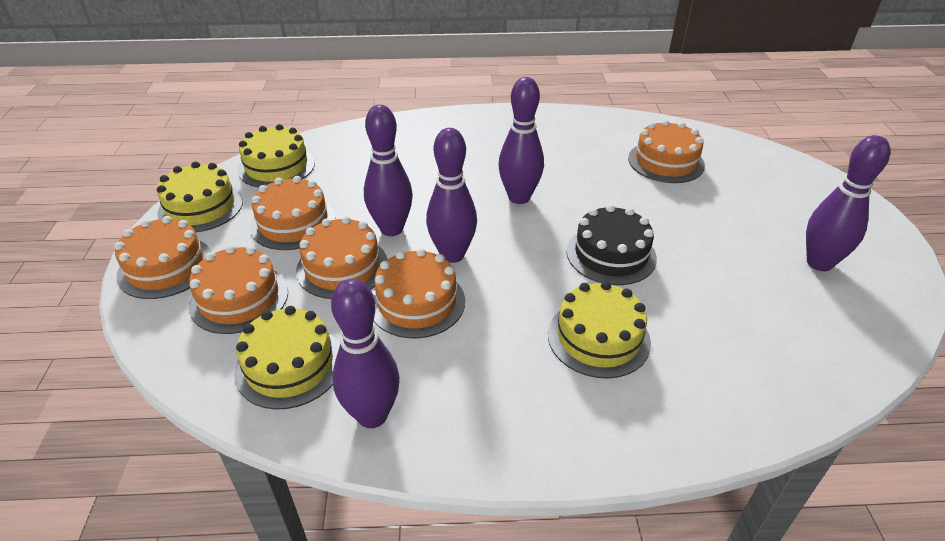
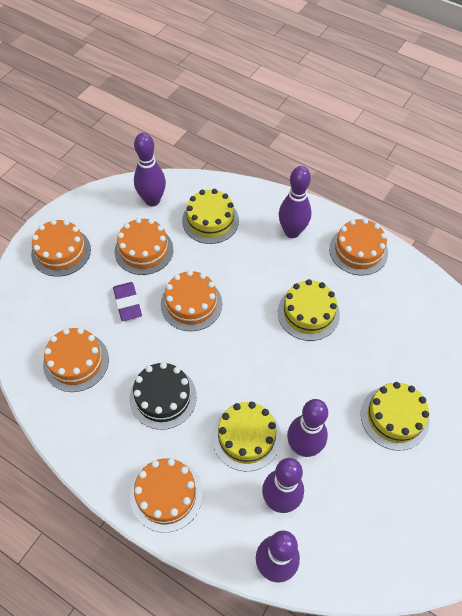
purple eraser: none = 0 -> [113,282,142,321] = 1

